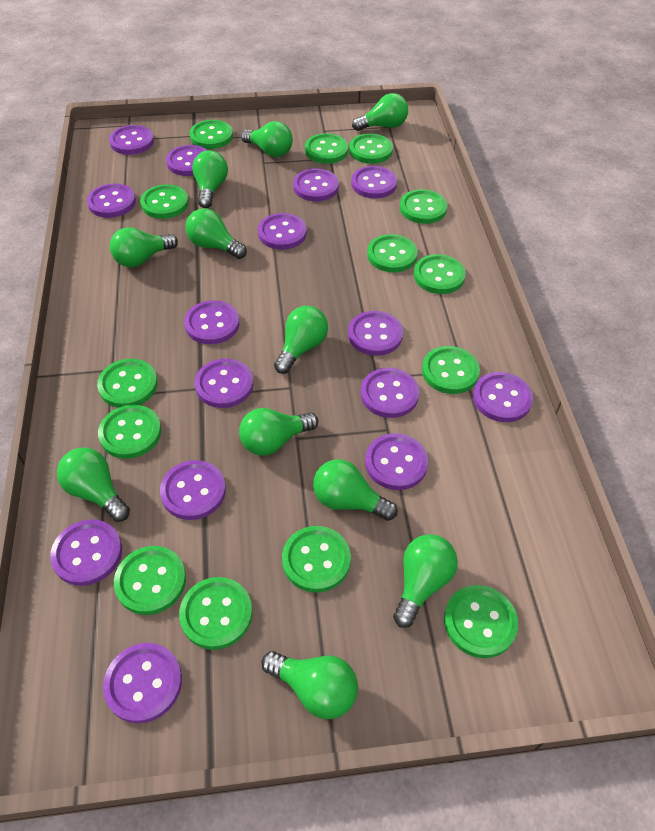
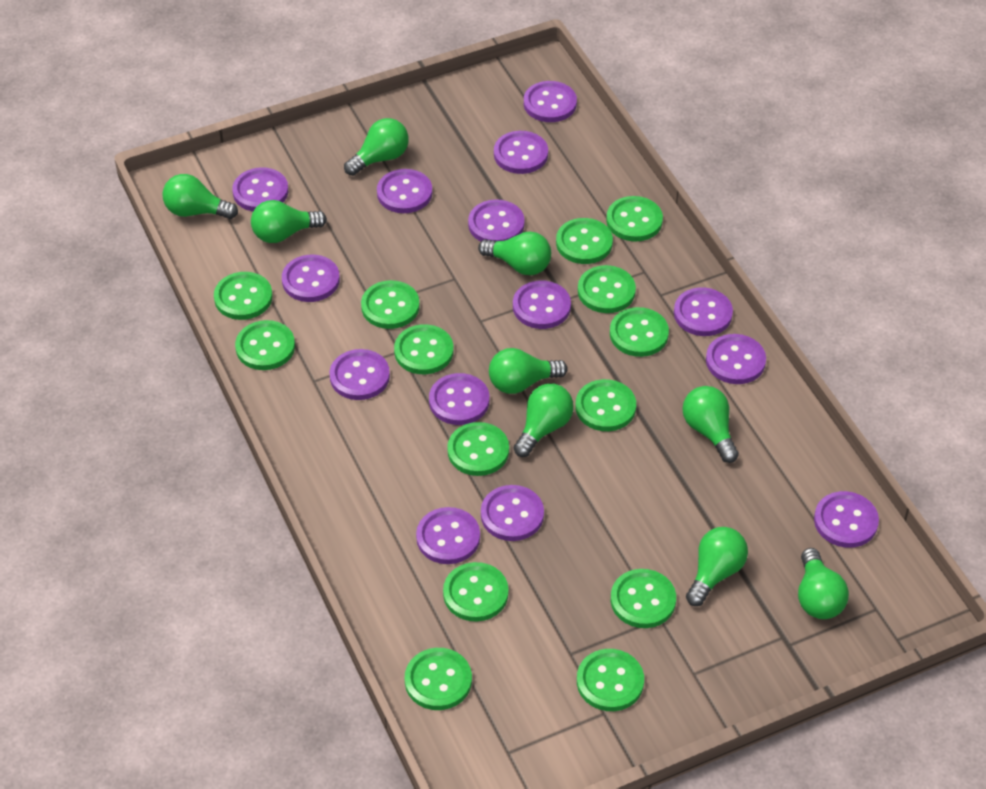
green light bulb: [57,447,130,522] [110,227,178,267] [186,208,247,259] [192,150,228,208] [239,408,319,456] [241,121,293,157] [262,651,358,719] [274,306,328,374] [313,459,398,521] [352,93,408,131] [393,534,458,628] = 11 -> [162,174,238,219] [251,200,327,243] [344,118,409,176] [478,231,551,275] [489,348,568,394] [513,383,574,457] [682,386,739,463] [686,527,748,606] [798,548,849,619] = 9
purple button: [50,519,122,586] [87,183,136,218] [103,643,182,723] [109,125,154,155] [160,460,226,520] [166,145,207,176] [184,300,239,344] [195,359,253,408] [258,213,307,250] [293,169,339,201] [348,311,403,356] [351,166,397,199] [361,368,420,418] [365,433,428,490] [473,372,533,422] = 15 -> [232,167,288,211] [282,254,340,302] [329,349,390,400] [377,169,432,213] [416,507,480,564] [429,373,489,425] [468,199,525,242] [481,485,544,541] [494,131,548,174] [513,281,571,329] [524,81,577,122] [674,287,733,336] [706,334,766,384] [814,491,879,548] = 14

